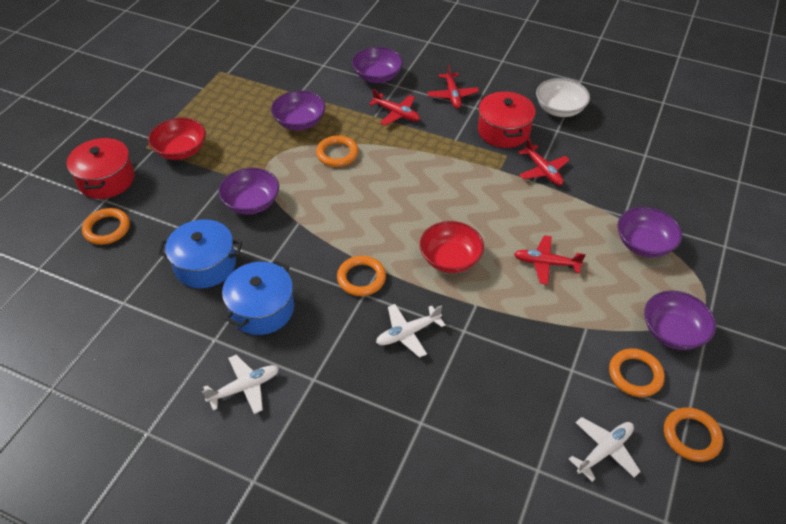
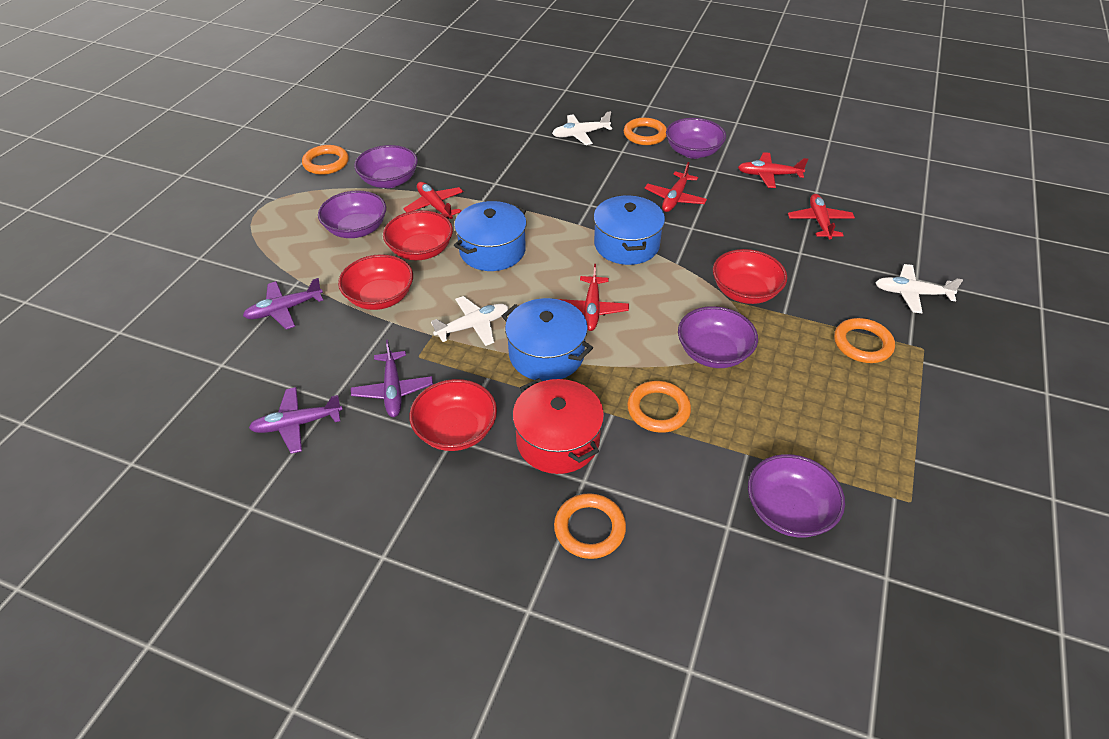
blue pot: [158,219,242,288] [222,260,294,335] = 2 -> [454,201,527,271] [502,298,593,381] [594,195,665,265] = 3
purple plane: none = 0 -> [243,278,323,330] [249,387,343,454] [351,339,433,417] = 3
red bowl: [148,117,206,160] [420,221,484,273] = 2 -> [338,254,413,310] [383,210,453,260] [409,379,497,451] [713,249,787,304] = 4
red plane: [369,89,420,126] [427,64,479,109] [514,235,586,285] [518,138,569,185] = 4 -> [403,182,463,219] [558,264,629,331] [645,162,707,212] [738,152,808,188] [788,194,855,239] = 5
red pot: [67,137,135,199] [478,91,536,148] = 2 -> [512,378,604,474] = 1
white bowl: [536,78,590,117] = 1 -> none = 0

